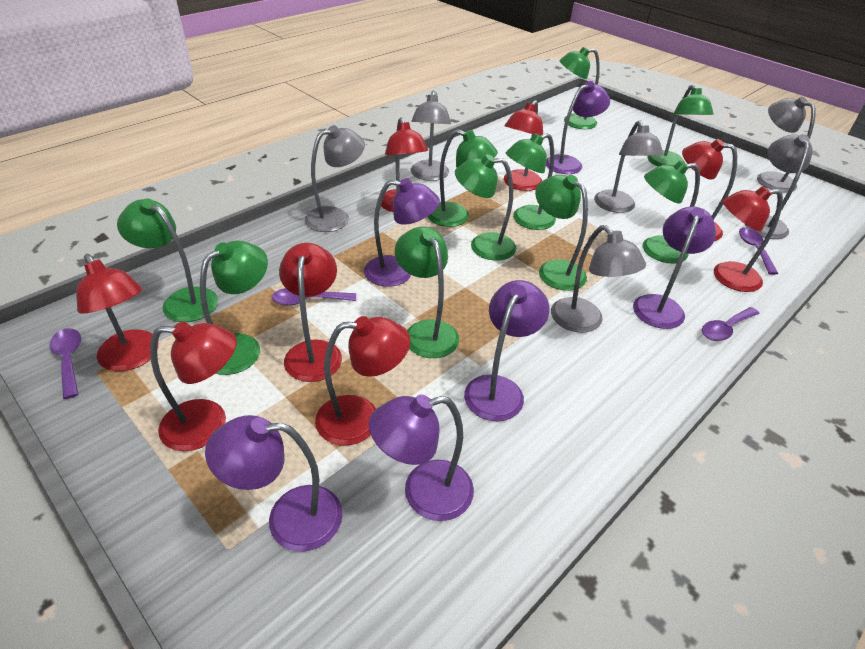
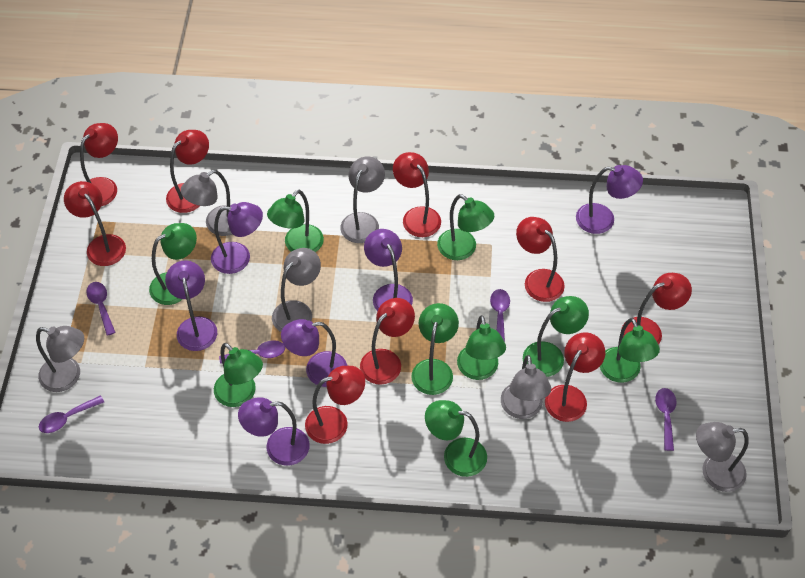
green lamp: [117,199,218,322] [200,240,268,375] [395,227,459,358] [428,129,498,227] [455,154,516,261] [506,133,556,230] [535,175,588,291] [559,47,600,129] [643,161,700,264] [648,84,714,167] = 10 -> [149,223,197,305] [214,343,263,407] [267,190,324,252] [411,303,459,395] [425,400,487,477] [437,194,494,260] [457,315,506,380] [523,296,589,377] [600,318,660,383] = 9
purple spoon: [49,328,81,399] [272,288,356,306] [702,307,759,341] [739,227,778,275] = 4 -> [39,395,104,433] [86,282,116,336] [219,340,285,364] [490,289,510,342] [655,388,676,451] = 5
red lamp: [76,254,159,371] [150,321,237,451] [279,243,342,382] [315,316,410,446] [381,118,428,212] [504,100,543,191] [682,139,737,241] [714,186,783,292] = 8 -> [64,181,126,266] [80,123,118,206] [166,130,209,213] [305,366,365,444] [360,298,415,385] [393,152,441,237] [516,217,565,302] [545,332,605,422] [622,273,692,345] = 9

